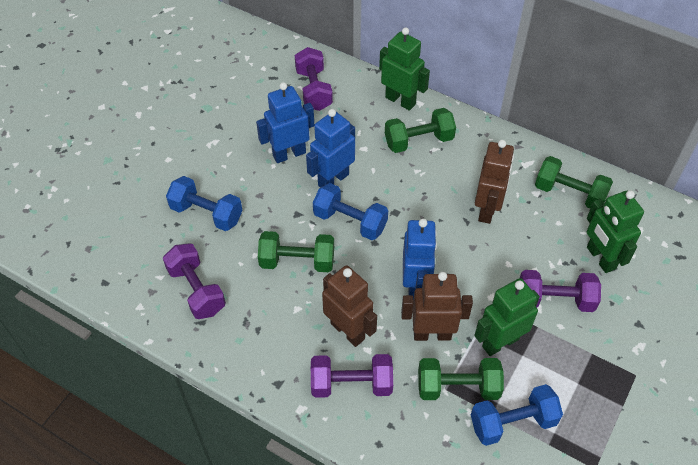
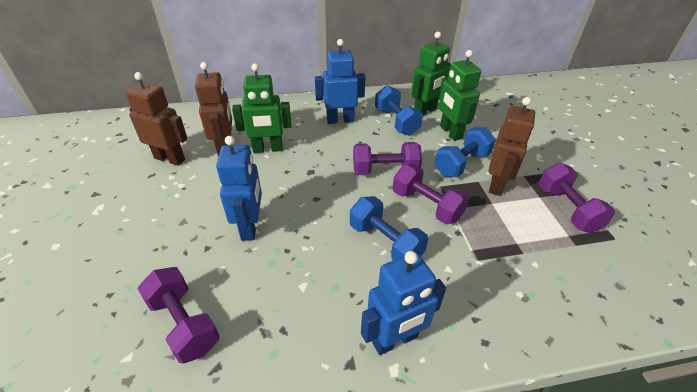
green dumbbell: [258,231,334,272] [385,108,456,153] [418,358,504,400] [535,156,613,209] = 4 -> none = 0

